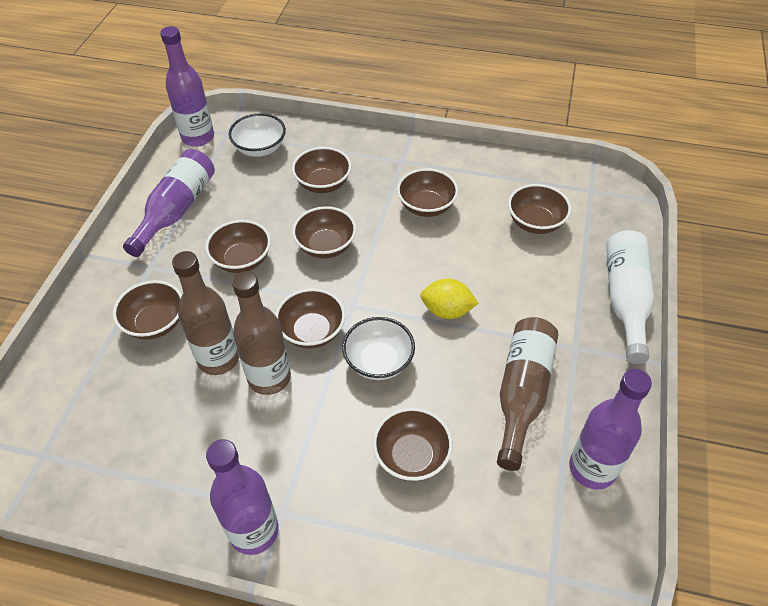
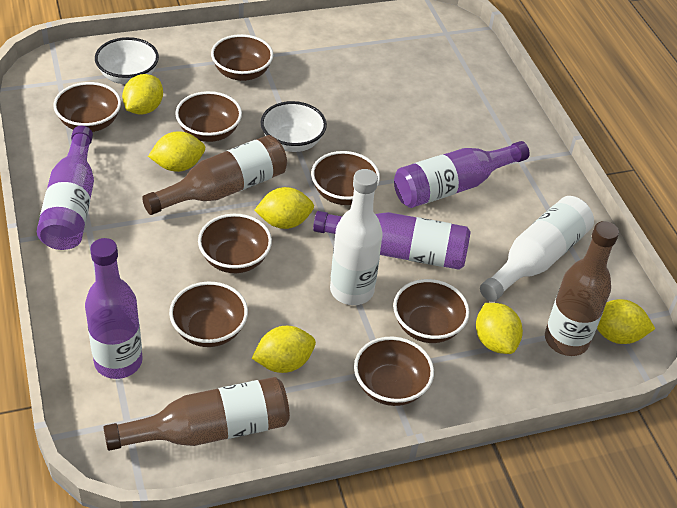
white bottle: [606,230,655,364] = 1 -> [330,169,383,305] [480,196,594,302] = 2
yellow lemon: [420,279,478,319] = 1 -> [122,74,163,114] [148,131,205,172] [252,326,316,373] [254,187,314,229] [476,303,523,354] [597,299,655,344] = 6

